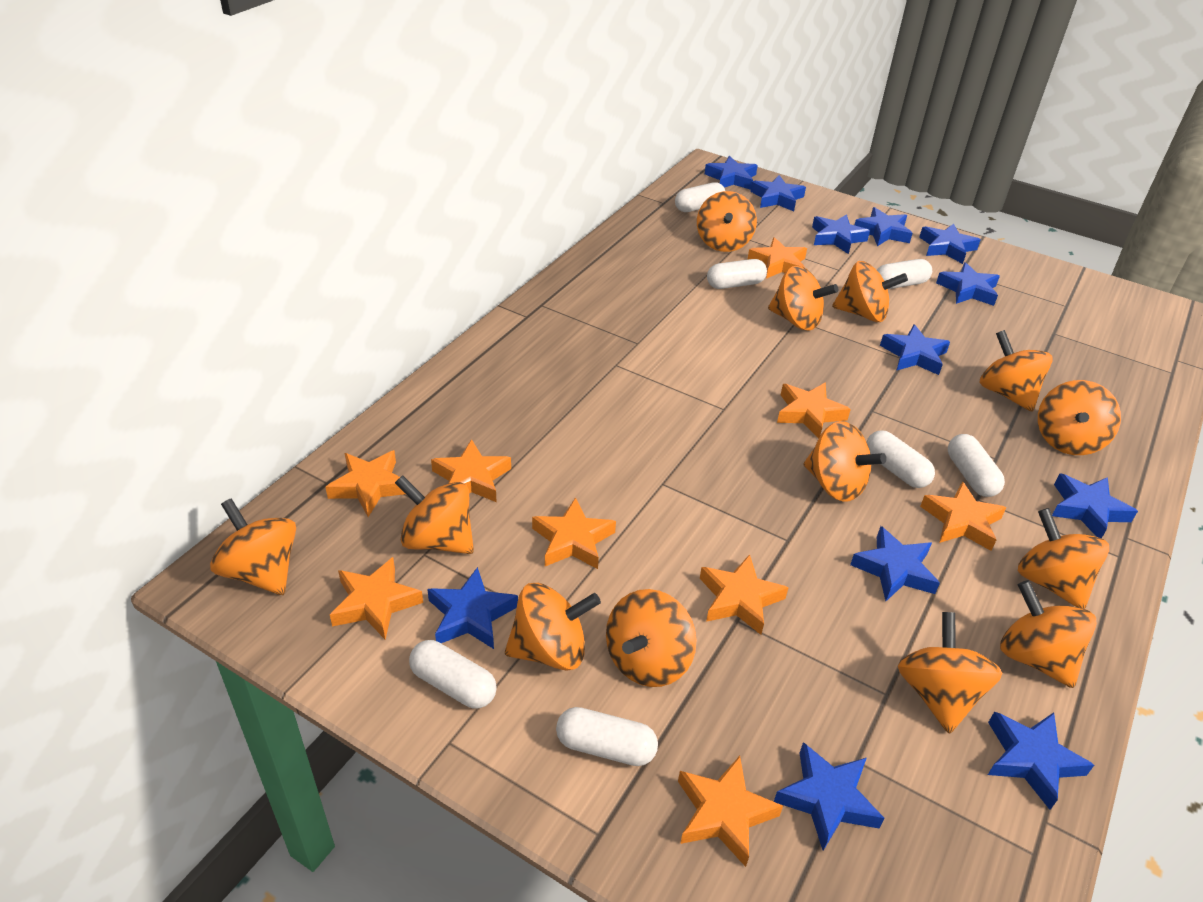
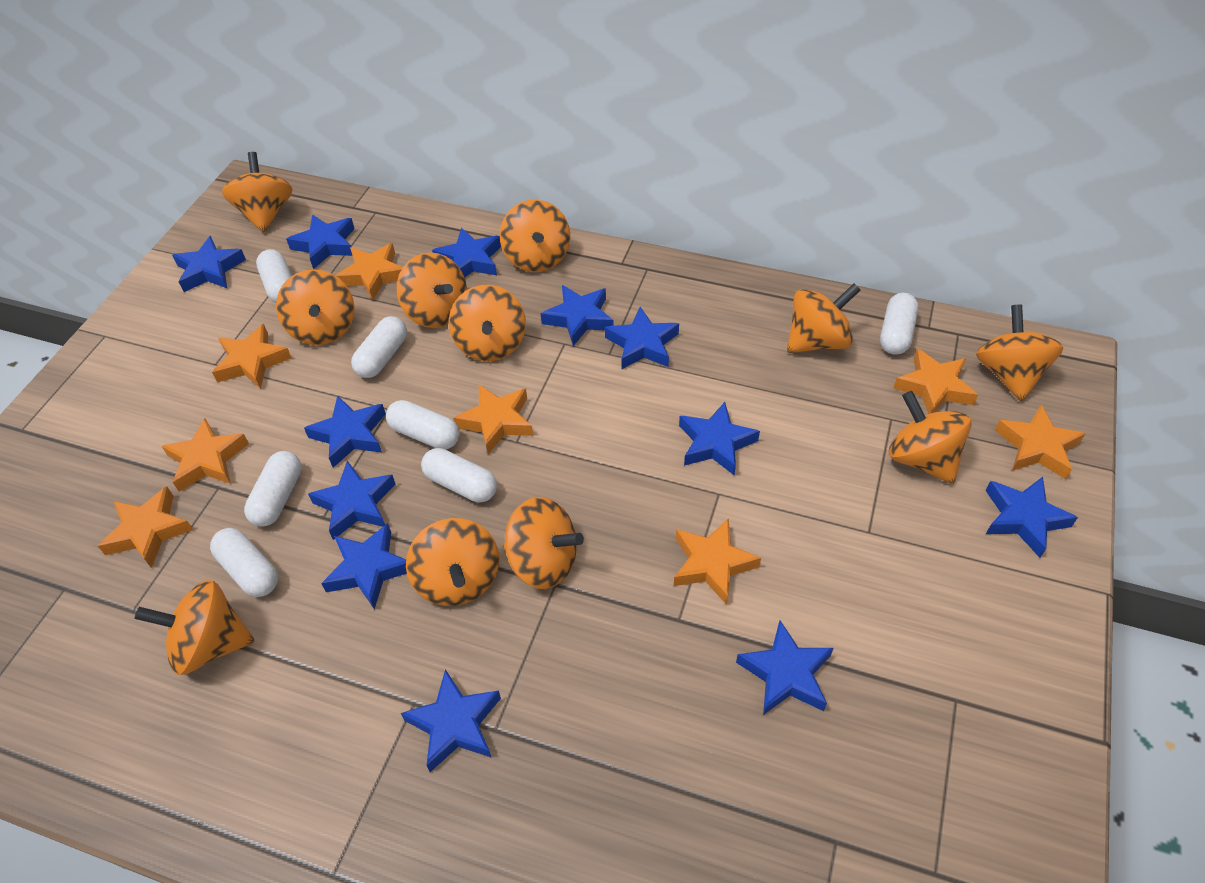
orange spinning top: [210,498,296,595] [395,475,474,554] [505,583,601,671] [606,589,696,687] [697,191,757,252] [768,266,838,331] [804,421,887,502] [832,261,908,322] [898,612,1002,734] [980,330,1052,412] [1000,580,1097,688] [1018,508,1109,609] [1038,380,1121,455] = 13 -> [134,580,254,675] [222,152,293,233] [276,269,355,345] [397,252,467,328] [406,518,500,606] [449,285,526,361] [500,200,570,272] [503,497,584,589] [787,284,861,353] [889,391,971,484] [976,304,1064,401] = 11
orange star: [325,450,405,517] [330,557,423,639] [431,439,511,502] [532,497,616,569] [678,756,783,867] [700,554,788,635] [747,237,807,279] [777,383,851,439] [920,481,1006,551] = 9 -> [98,486,193,568] [161,418,249,492] [212,324,291,389] [335,243,403,300] [453,384,533,454] [674,518,761,605] [893,348,978,414] [995,405,1086,479] = 8

